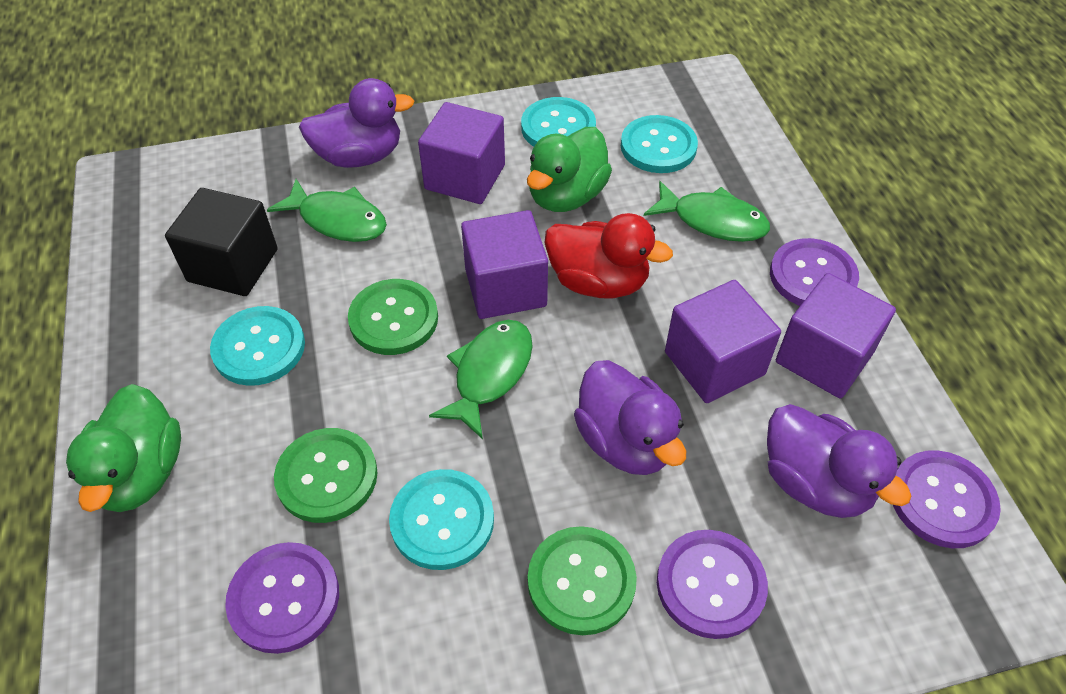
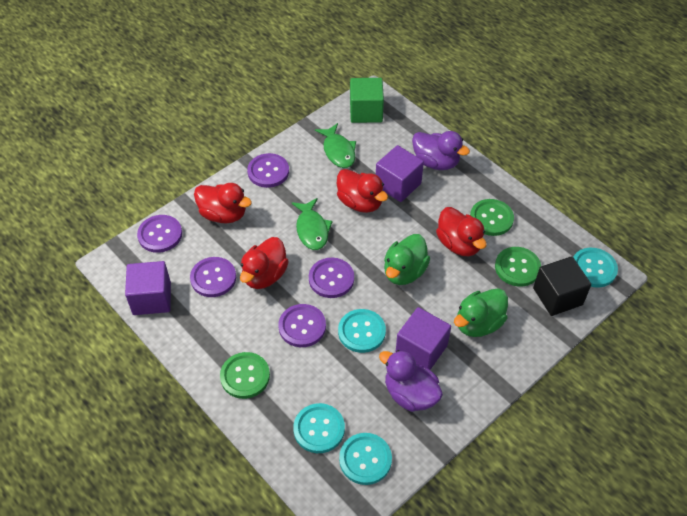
green cube: none = 0 -> [350,78,384,123] = 1
green fish: [267,179,387,242] [429,320,533,439] [644,181,770,242] = 3 -> [292,198,333,250] [315,123,356,168] = 2
purple button: [225,542,339,654] [657,530,768,639] [770,238,859,306] [893,450,1001,548] = 4 -> [137,215,182,253] [190,257,236,297] [247,153,289,188] [278,304,326,347] [309,258,354,298] = 5
purple cube: [418,102,505,204] [461,210,548,319] [665,280,781,403] [776,273,896,398] = 4 -> [125,261,171,315] [376,145,424,202] [395,307,451,370] = 3
purple duck: [299,78,414,168] [574,360,686,475] [767,404,911,518] = 3 -> [379,350,443,412] [412,131,470,170] = 2
red duck: [544,213,673,298] = 1 -> [194,183,252,223] [240,237,289,289] [337,169,388,213] [436,207,487,256] = 4

